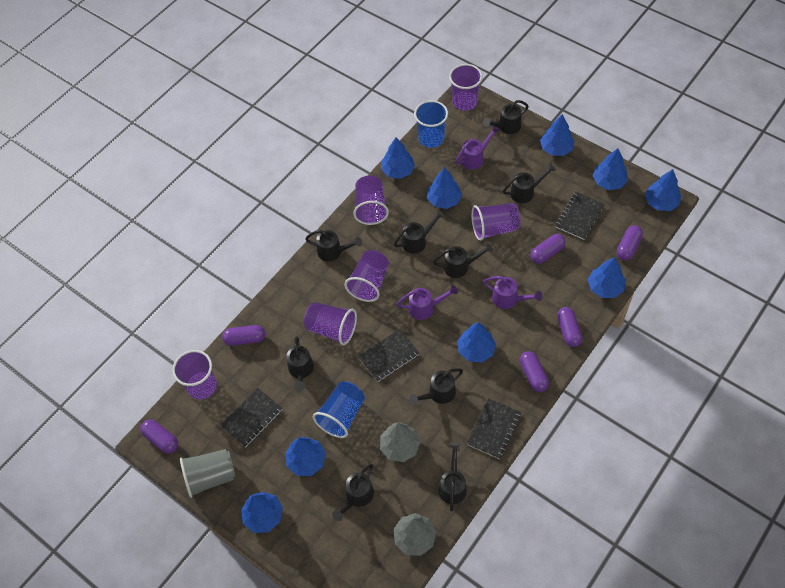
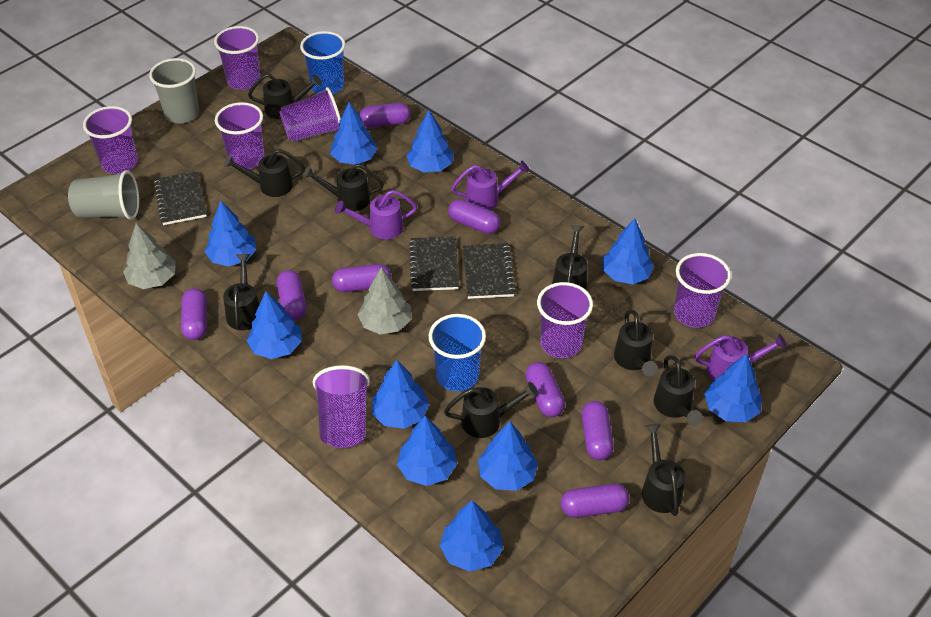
black notebook: [220,388,283,448] [358,329,420,382] [466,398,521,459] [555,192,605,240] = 4 -> [154,171,207,225] [409,237,459,291] [463,243,516,299] = 3
blue tree: [241,492,283,533] [285,437,326,476] [381,137,415,179] [427,167,462,209] [457,322,496,363] [540,114,574,156] [588,257,625,298] [593,148,628,190] [645,169,681,211] = 9 -> [205,201,257,266] [247,291,302,359] [330,102,377,165] [372,360,429,429] [397,416,457,486] [406,110,454,172] [440,500,503,572] [478,421,538,491] [603,218,654,284] [704,354,762,422] = 10
grey cup: [180,449,236,498] = 1 -> [68,170,139,220] [149,58,199,123] = 2
purple capsule: [140,420,178,454] [222,325,265,346] [520,351,549,392] [530,234,566,264] [557,307,582,347] [617,225,643,261] = 6 -> [181,288,207,340] [277,270,306,320] [332,264,391,292] [359,103,410,128] [448,199,500,234] [525,362,565,417] [561,484,630,518] [581,401,614,460] = 8
purple cup: [172,350,217,400] [304,302,357,345] [344,250,389,302] [353,176,389,225] [449,64,483,111] [471,203,520,241] = 6 -> [83,106,138,174] [214,26,261,90] [215,102,265,169] [279,87,341,142] [313,365,370,448] [537,282,593,358] [674,253,731,328] = 7

